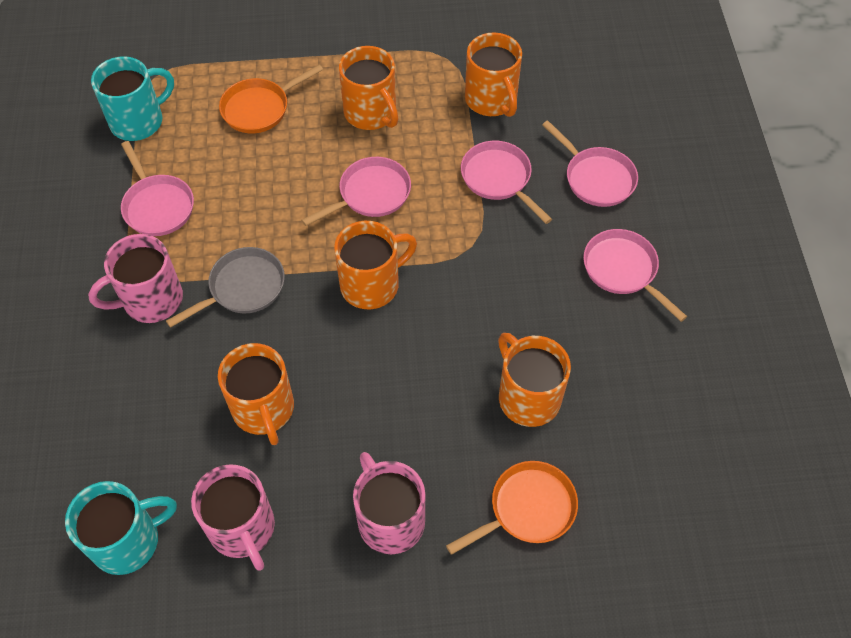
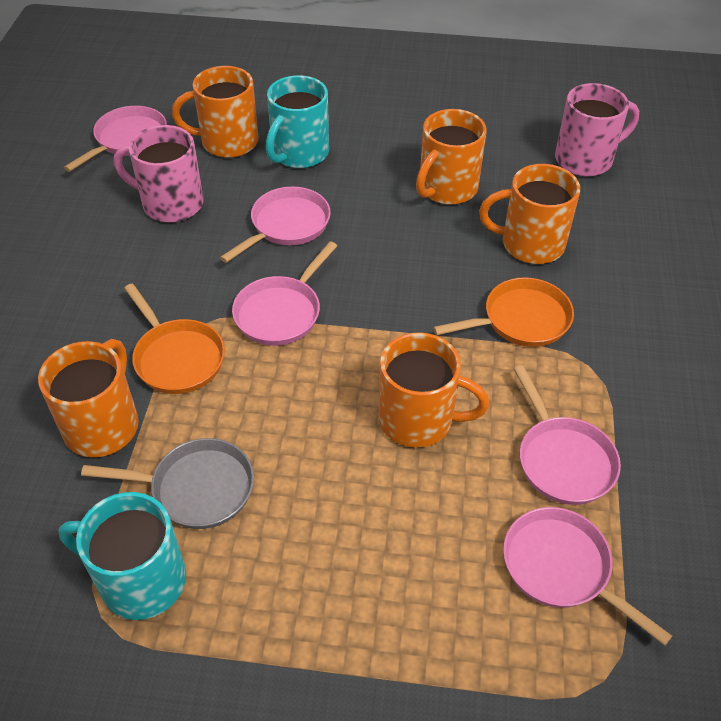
pink mug: [88,234,183,323] [191,464,275,571] [353,452,425,554] = 3 -> [114,125,204,222] [555,83,639,176] = 2

